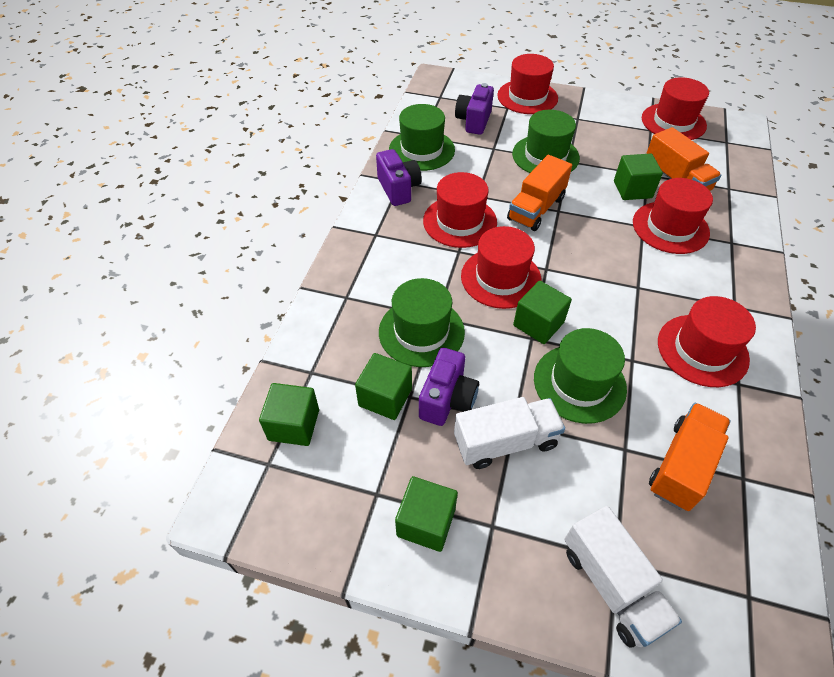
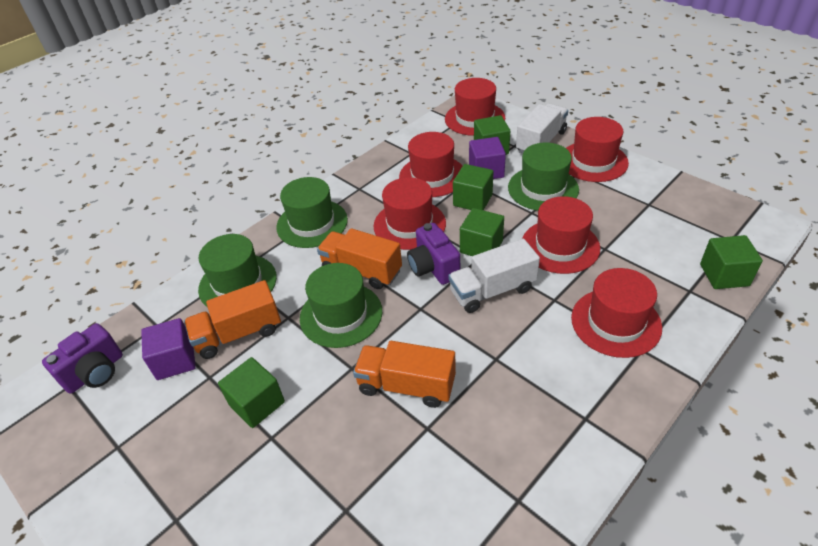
purple camera: [376,149,422,206] [419,348,479,426] [455,83,494,135] = 3 -> [42,323,123,394] [407,223,460,285] = 2
purple cube: none = 0 -> [141,318,196,380] [469,137,506,179] = 2

